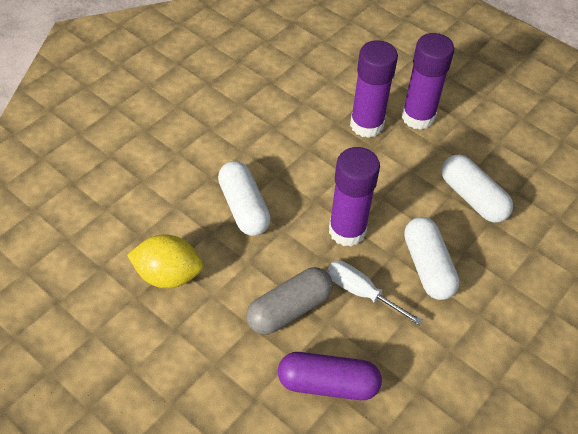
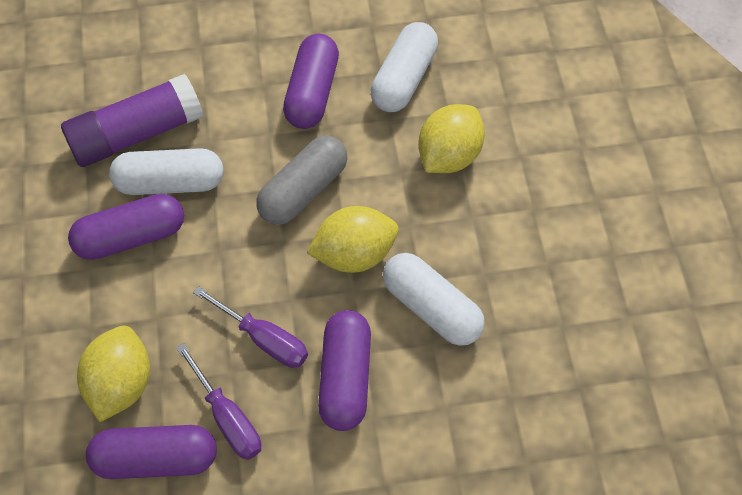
purple capsule: [278,352,382,400] = 1 -> [68,194,184,260] [86,425,217,479] [283,34,339,129] [318,310,371,431] = 4
purple glue stick: [329,147,380,246] [350,40,398,138] [402,33,455,130] = 3 -> [61,74,204,167] = 1
purple screwdriver: none = 0 -> [176,343,261,460] [193,286,308,368] = 2
white screwdriver: [327,261,423,325] = 1 -> none = 0
yellow lemon: [127,234,203,288] = 1 -> [77,326,150,422] [307,206,399,273] [418,104,485,173] = 3

